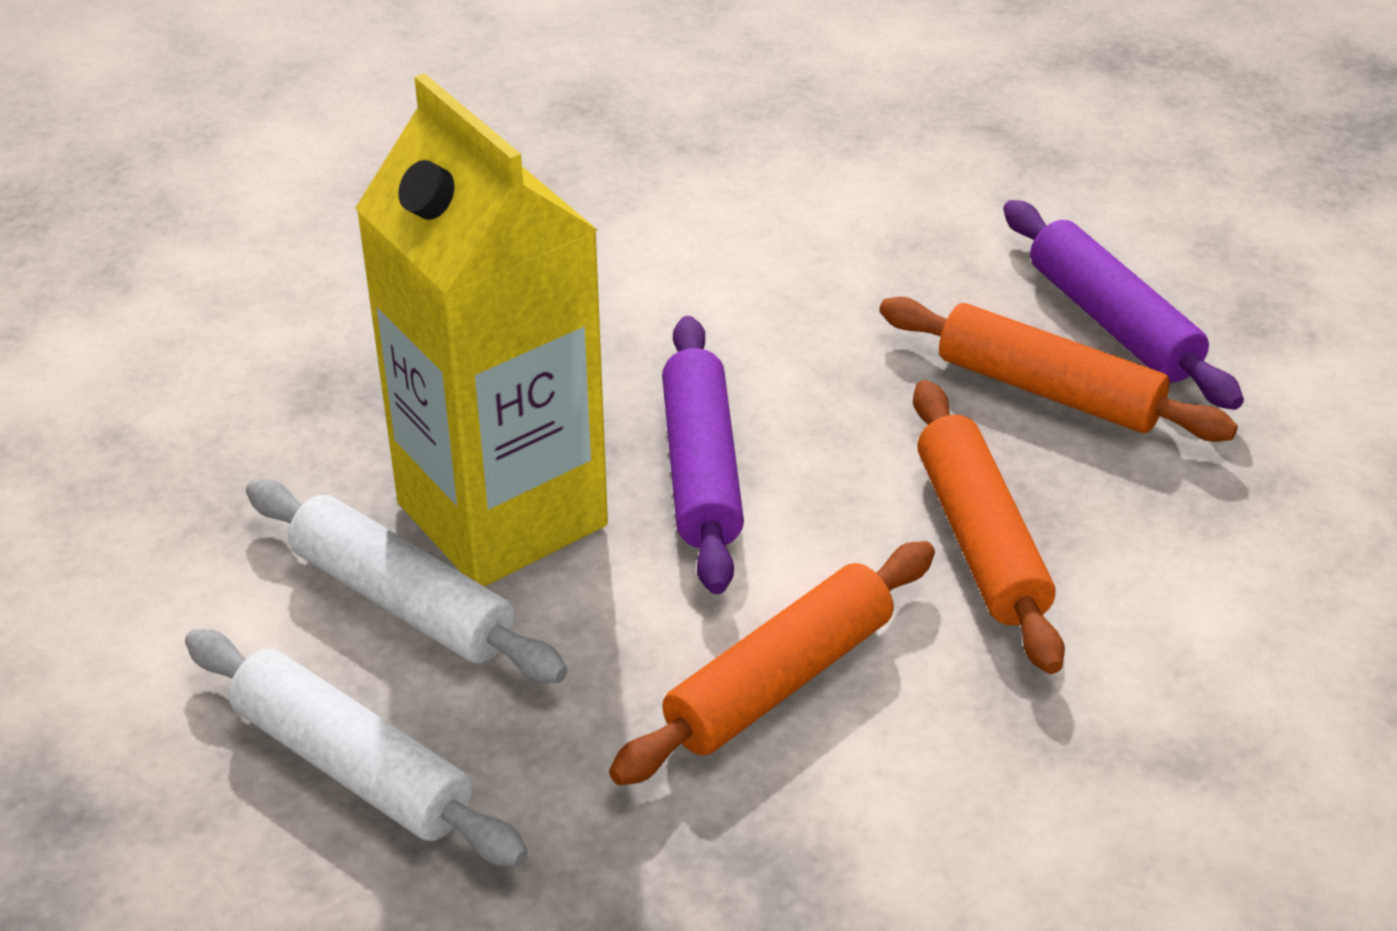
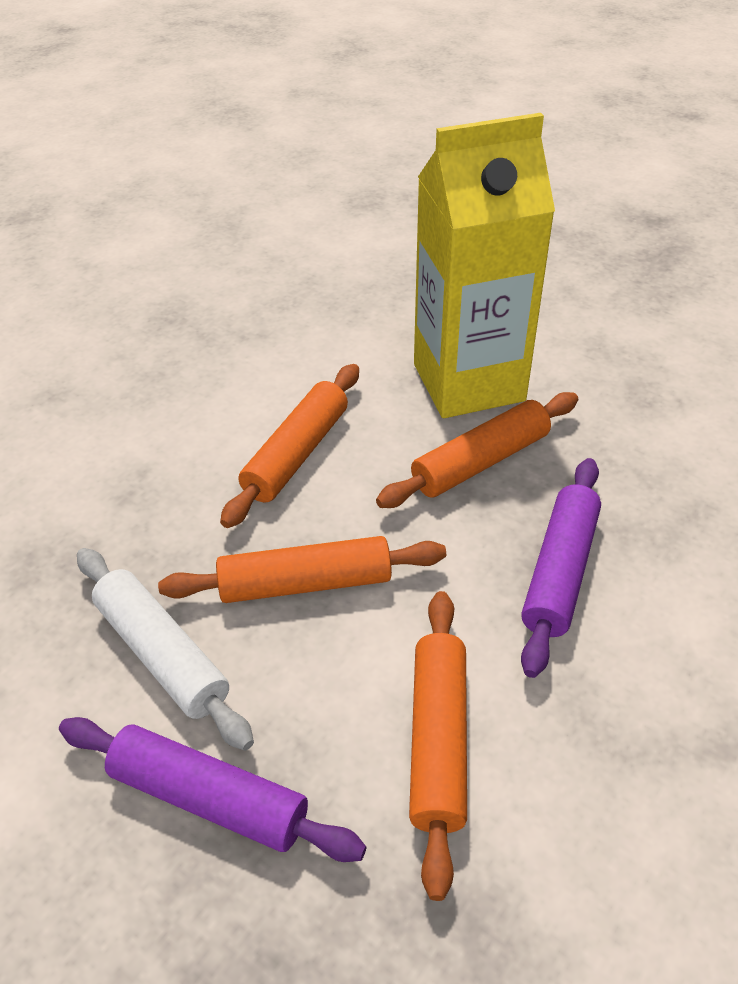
orange rolling pin: [609,541,935,785] [879,297,1238,442] [913,380,1065,674] = 3 -> [158,536,446,603] [220,364,359,528] [376,392,578,508] [409,591,467,901] = 4
white rolling pin: [185,629,528,867] [246,480,567,683] = 2 -> [77,548,254,751] = 1

